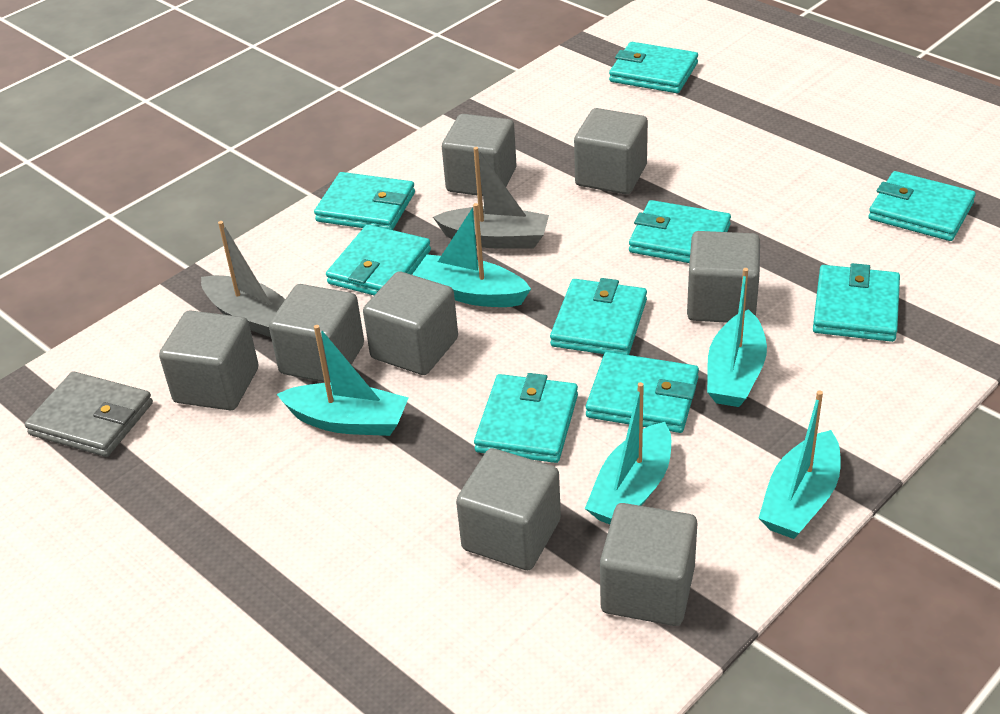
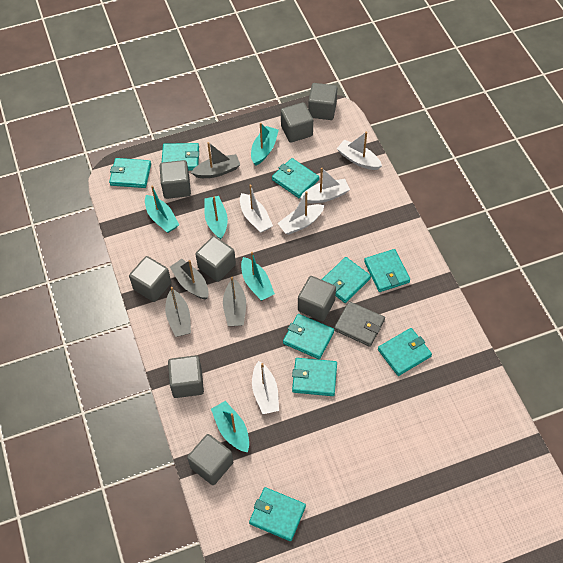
grey boat: [201,221,285,337] [433,147,549,249] = 2 -> [165,287,191,337] [170,259,209,300] [191,142,240,178] [223,277,246,326] = 4
white boat: none = 0 -> [240,184,273,233] [252,361,279,414] [277,191,325,235] [300,168,350,203] [337,132,382,170] = 5

